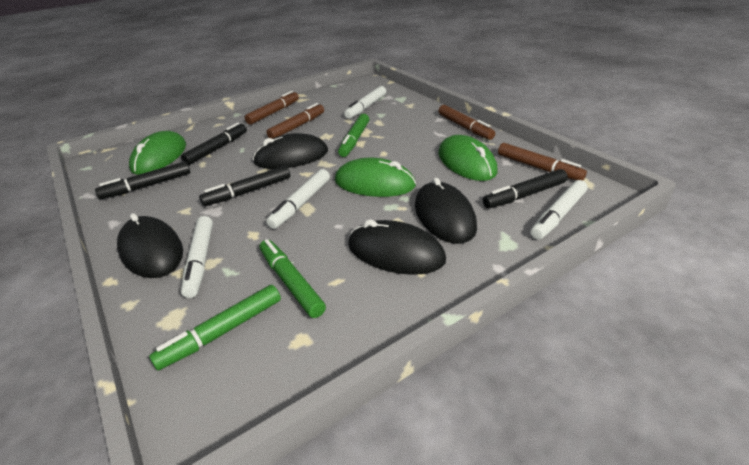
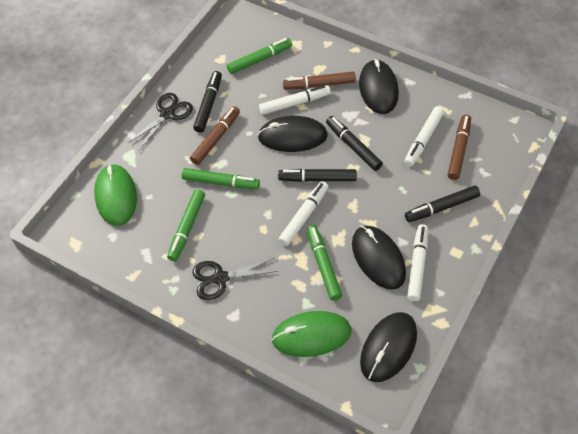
black scissors: none = 0 -> [128,93,193,150] [192,258,278,300] = 2
brown marker: [245,91,299,125] [266,103,324,139] [438,105,495,140] [498,143,587,181] = 4 -> [190,106,240,165] [283,72,356,90] [448,115,471,180] = 3
green marker: [149,285,281,371] [259,239,326,318] [338,114,369,157] = 3 -> [167,189,205,261] [182,168,260,189] [227,38,292,74] [307,225,342,301] = 4
green mouse: [129,131,186,175] [335,158,416,197] [438,135,497,181] = 3 -> [94,164,137,226] [271,311,352,357] = 2

